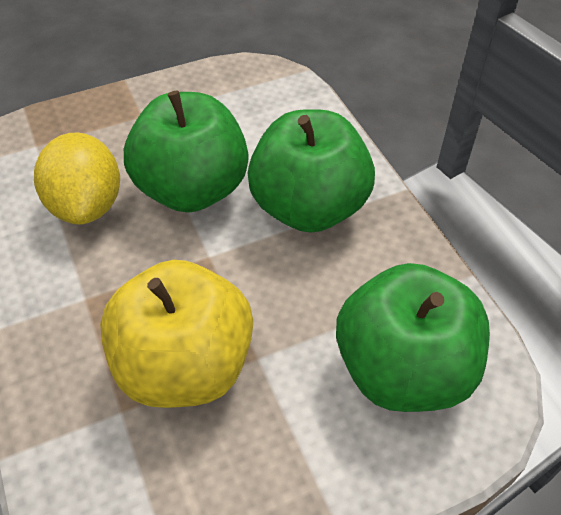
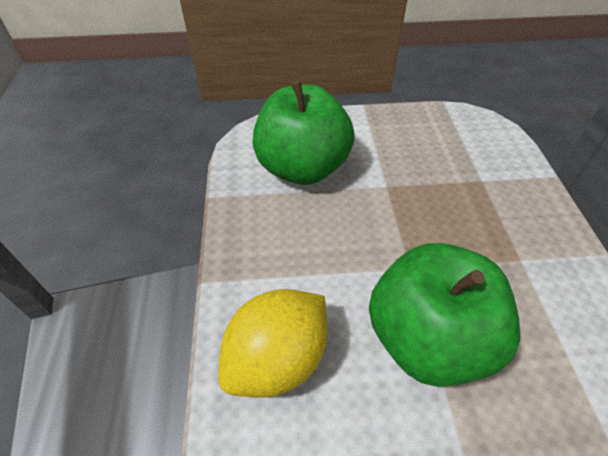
green apple: [124,90,249,213] [248,109,375,233] [336,263,490,412] = 3 -> [253,81,355,185] [369,243,520,387] = 2
yellow apple: [100,260,253,408] = 1 -> none = 0

